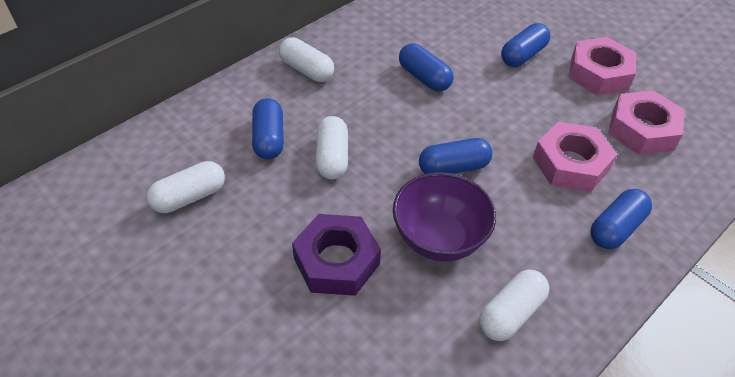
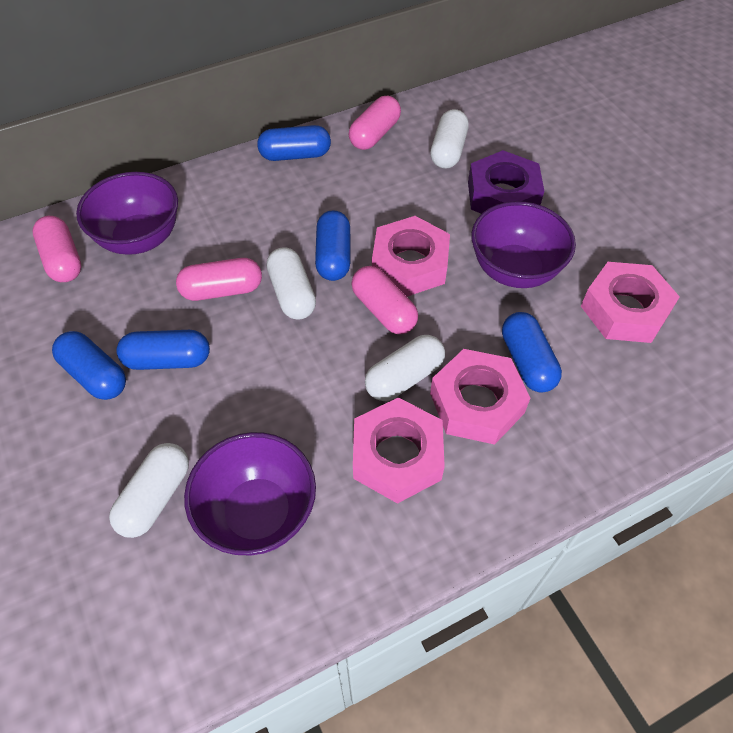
pink capsule: none = 0 -> [33,216,82,282] [176,258,262,301] [349,96,401,150] [351,266,418,334] = 4
pink nut: [533,121,617,192] [569,37,636,95] [608,90,685,155] = 3 -> [353,397,445,504] [372,216,450,297] [430,349,530,445] [581,262,680,343] = 4
purple bowl: [393,172,496,262] = 1 -> [76,172,178,255] [184,432,316,555] [471,201,576,288] = 3

